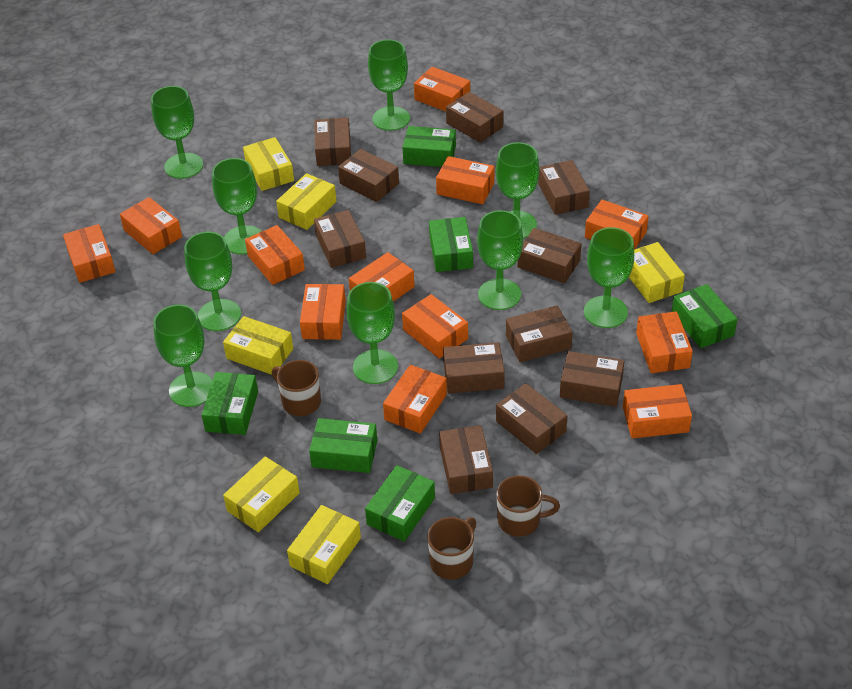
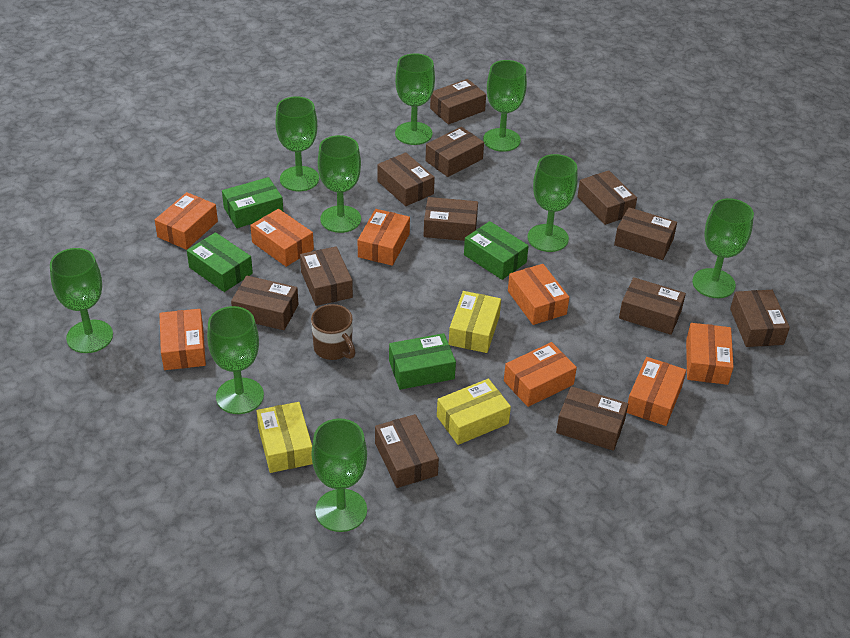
brown box: [314,117,351,166] [314,210,366,268] [338,149,399,202] [439,425,493,494] [443,342,505,394] [446,92,503,143] [496,383,567,454] [506,305,573,362] [517,228,581,283] [538,160,590,215] [560,351,624,407] = 11 -> [231,276,299,330] [300,246,353,306] [375,414,439,488] [378,152,435,206] [424,197,478,241] [425,127,484,177] [430,79,486,124] [556,386,628,451] [577,170,637,225] [614,207,677,260] [619,277,686,335] [730,290,790,347] = 12
brown mug: [272,360,321,416] [427,517,476,580] [497,475,560,537] = 3 -> [311,304,356,360] = 1
green box: [202,372,258,435] [309,418,377,473] [365,465,435,542] [403,126,456,167] [429,217,473,272] [672,284,737,348] = 6 -> [187,232,253,292] [222,177,283,228] [389,333,456,390] [464,221,529,280] = 4
orange box: [63,224,116,283] [120,197,182,254] [245,225,305,285] [300,284,346,340] [349,252,414,302] [383,365,447,434] [402,294,468,359] [414,67,470,112] [436,156,494,204] [585,200,649,250] [623,384,692,438] [636,311,693,373] = 12 -> [155,192,218,250] [160,309,206,370] [250,209,314,267] [358,209,410,266] [504,342,577,407] [508,264,569,325] [627,357,686,426] [686,323,734,385] = 8
yellow box: [223,316,293,375] [223,456,300,532] [243,137,294,191] [276,173,337,230] [287,505,361,584] [629,242,685,303] = 6 -> [257,402,313,473] [437,379,511,445] [449,291,501,353] = 3

